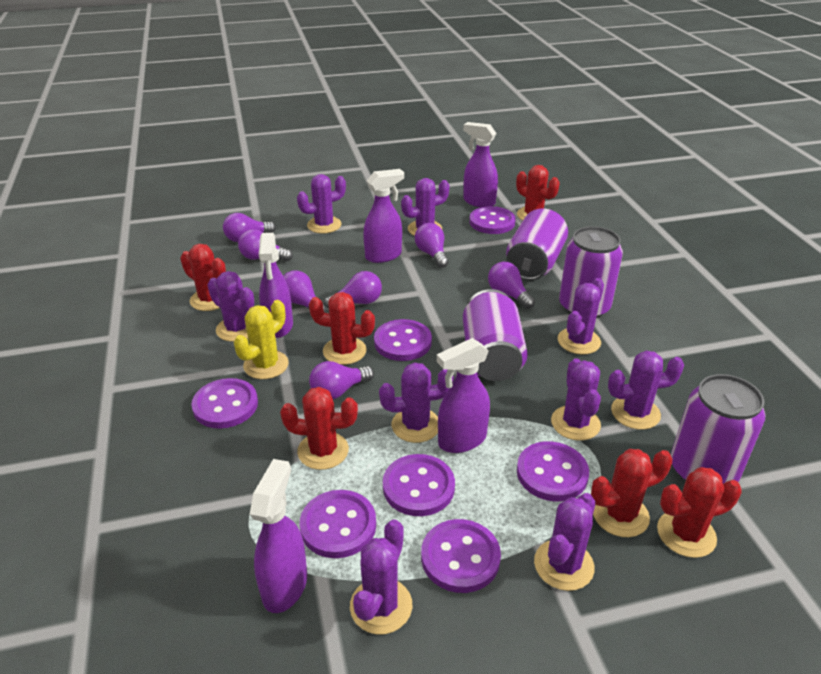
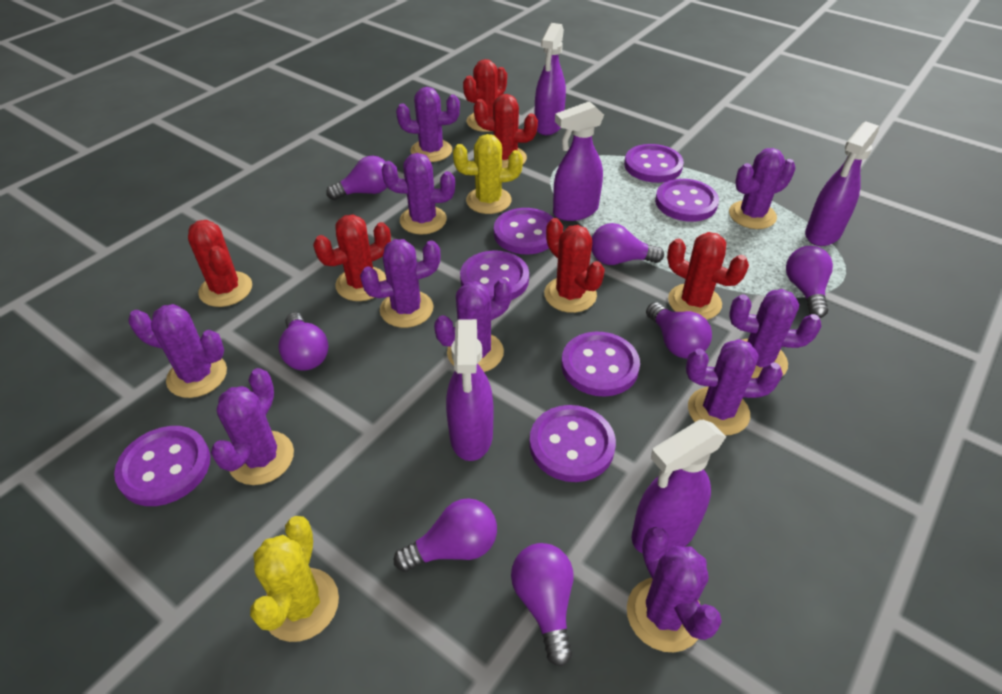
purple cactus: [208,271,254,342] [297,174,346,234] [350,519,412,634] [379,362,454,443] [401,178,450,236] [534,493,595,591] [551,359,601,441] [558,278,604,355] [608,351,684,430] = 9 -> [128,304,227,398] [211,368,294,485] [360,239,440,328] [382,153,455,235] [396,87,460,162] [434,278,512,372] [627,527,722,652] [686,339,783,435] [729,148,796,229] [730,289,821,378] = 10
purple can: [463,289,528,381] [506,209,568,280] [559,226,623,318] [671,374,765,484] = 4 -> none = 0
yellow cactus: [234,300,289,379] = 1 -> [250,516,339,642] [453,134,523,214] = 2

